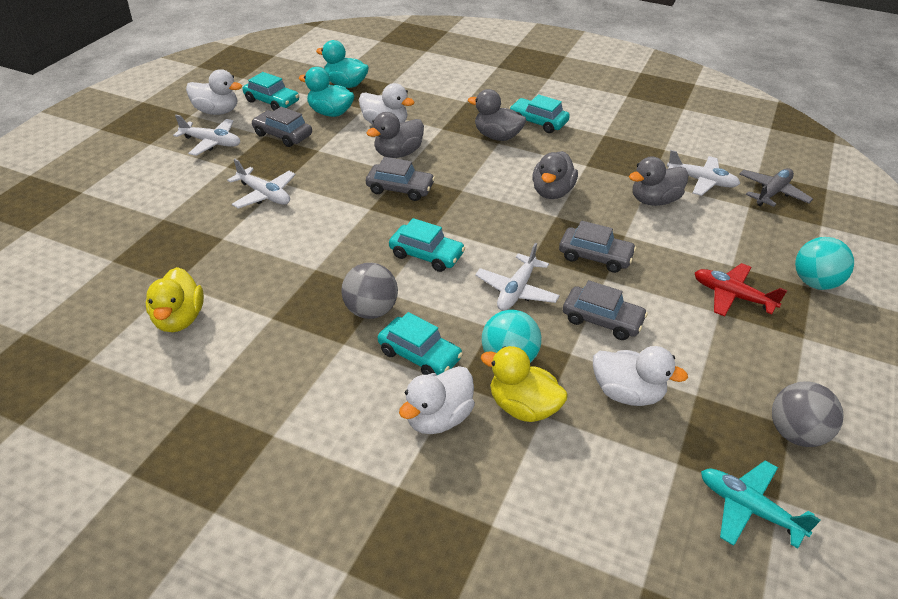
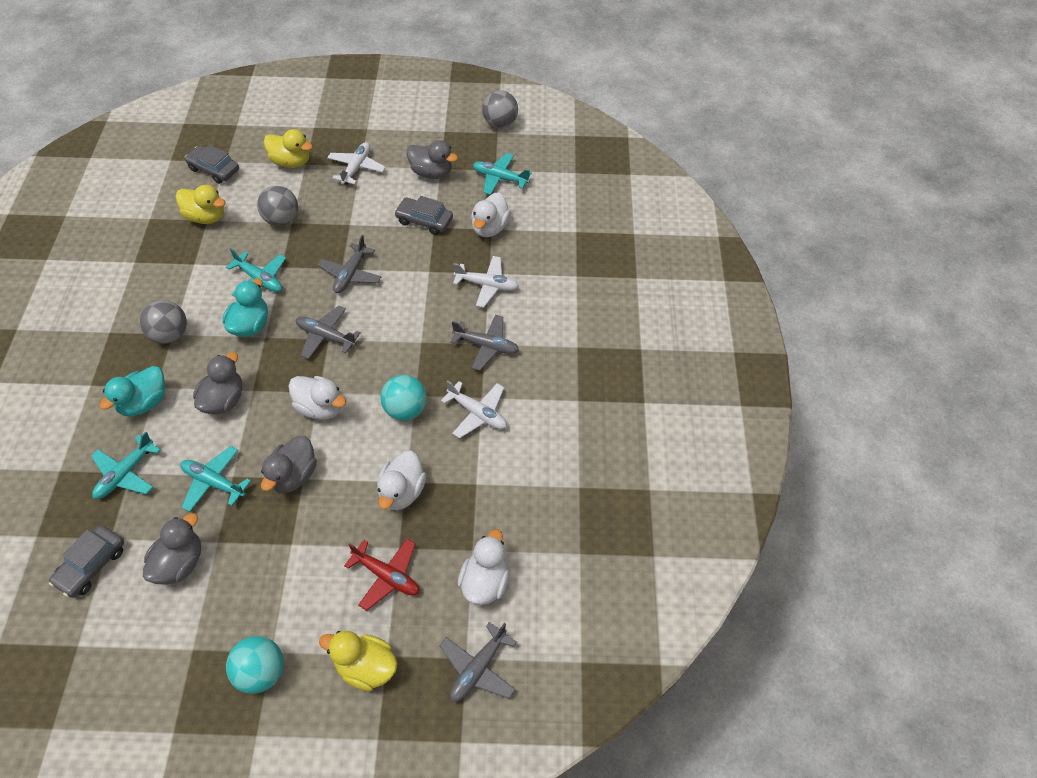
grey ball: [341,263,398,319] [772,381,844,447] = 2 -> [140,300,187,344] [257,186,298,226] [482,90,518,128] = 3
grey car: [251,107,312,147] [366,157,435,201] [559,221,636,273] [563,280,648,340] = 4 -> [49,525,124,598] [185,145,239,184] [394,196,453,235] = 3
grey plane: [739,168,813,207] = 1 -> [296,305,361,359] [318,235,381,293] [439,622,517,702] [450,315,519,371] = 4
turquoise car: [243,72,299,111] [378,312,463,375] [389,218,465,272] [509,94,570,133] = 4 -> none = 0
turquoise plane: [701,461,821,548] = 1 -> [91,431,161,499] [180,446,251,512] [226,248,286,297] [473,153,532,195] = 4
white plane: [173,115,240,156] [227,159,296,209] [475,243,560,311] [667,150,740,196] = 4 -> [327,142,386,185] [441,380,507,438] [453,256,519,308] = 3
yellow duck: [146,267,204,332] [481,346,568,422] = 2 -> [176,185,226,224] [264,129,313,168] [319,631,397,691] = 3

